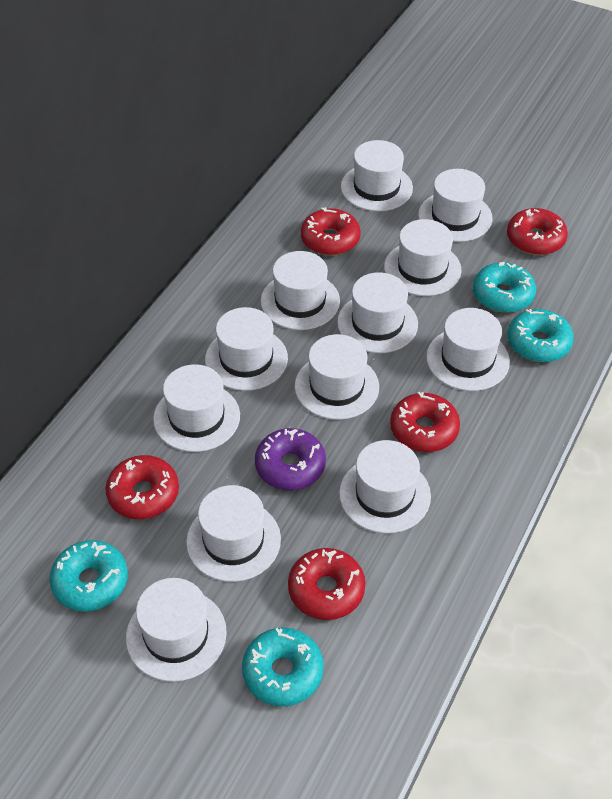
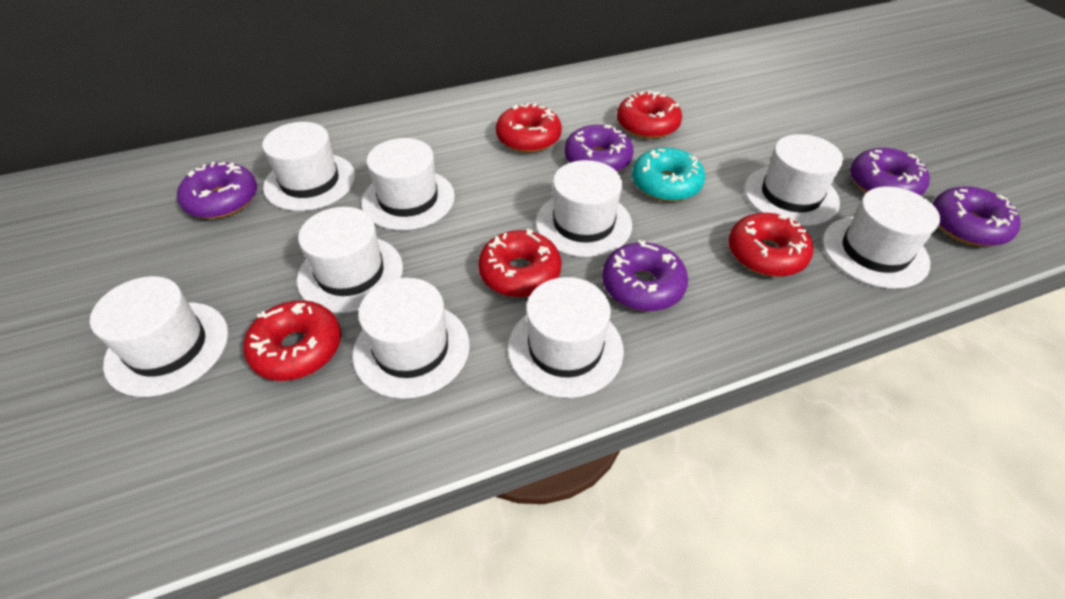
purple donut: [255,428,326,490] = 1 -> [177,162,257,219] [564,125,634,172] [602,240,688,311] [850,148,930,195] [932,186,1021,246] = 5
turquoise donut: [49,540,128,612] [242,627,324,707] [473,262,536,313] [508,309,574,362] = 4 -> [632,147,705,202] = 1
white hat: [126,578,227,682] [153,364,240,452] [186,485,281,582] [205,307,288,391] [261,251,340,330] [295,334,379,420] [337,272,418,353] [339,440,431,534] [341,140,413,211] [384,219,461,296] [418,169,492,242] [426,308,510,391] = 12 -> [90,276,228,397] [262,122,356,211] [297,207,403,313] [352,278,470,399] [361,138,455,230] [508,277,624,398] [536,160,632,257] [744,134,843,226] [823,186,940,289] = 9

